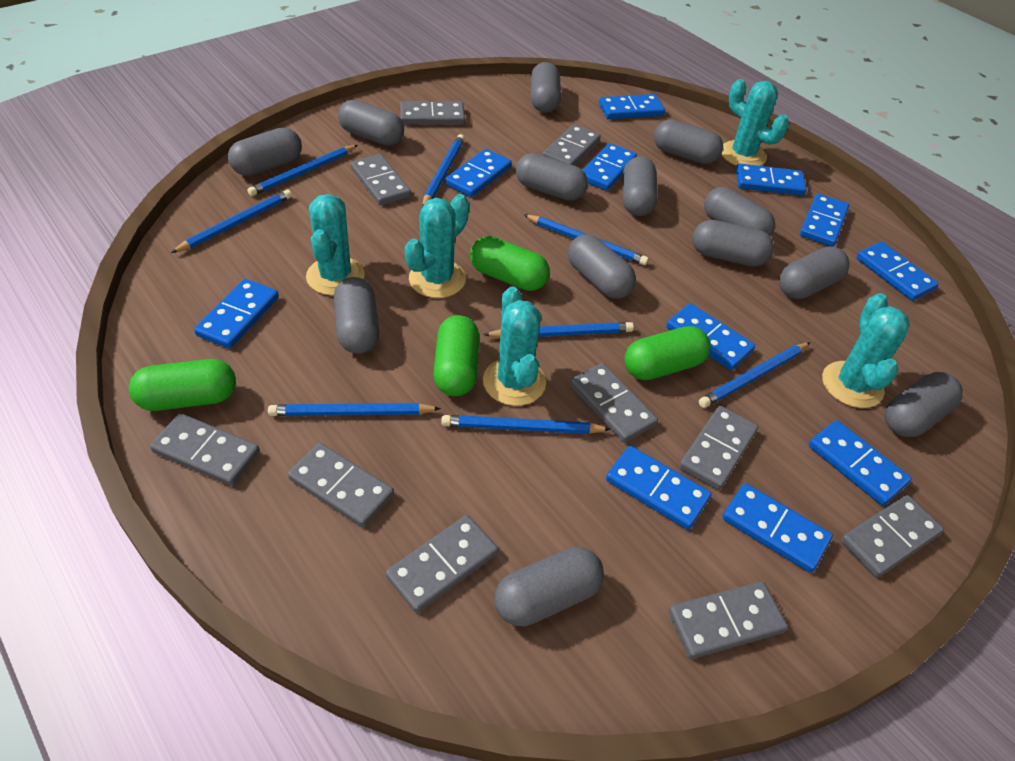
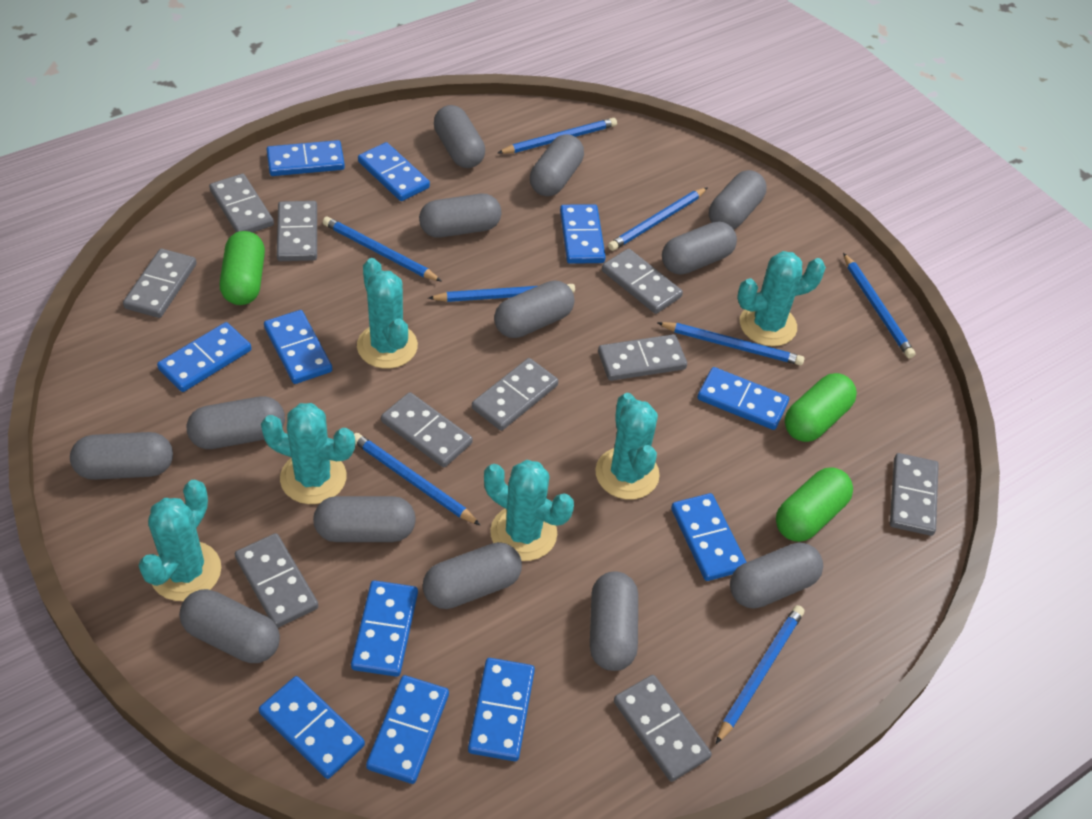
green capsule: [129,359,236,411] [433,315,479,396] [470,236,550,291] [624,326,711,380] = 4 -> [220,231,265,305] [776,467,853,542] [785,373,857,442] = 3
turquoise cactus: [306,194,365,295] [405,194,469,298] [483,287,546,406] [722,79,789,166] [822,293,910,408] = 5 -> [138,479,221,601] [261,403,355,504] [357,258,418,369] [484,460,574,561] [595,393,660,500] [737,251,826,346] = 6

